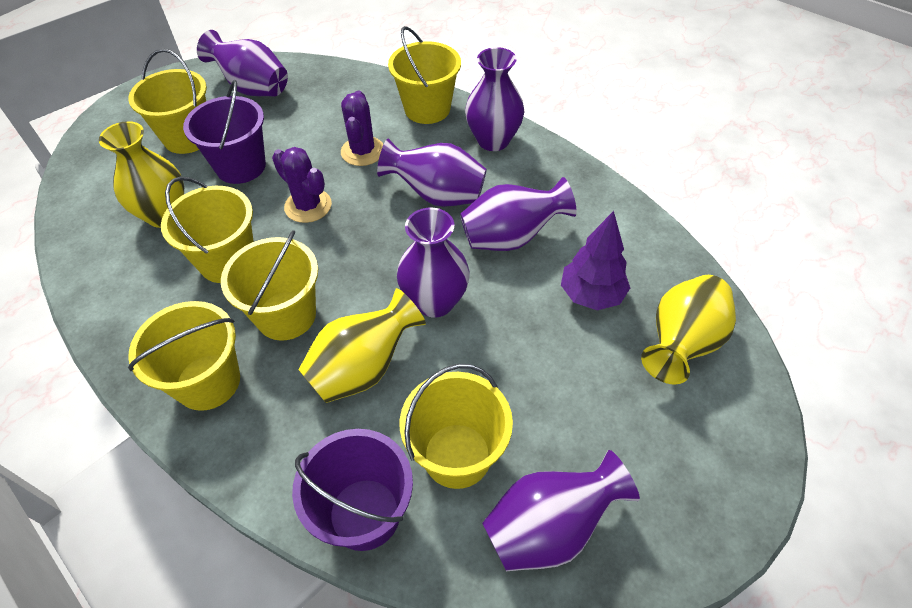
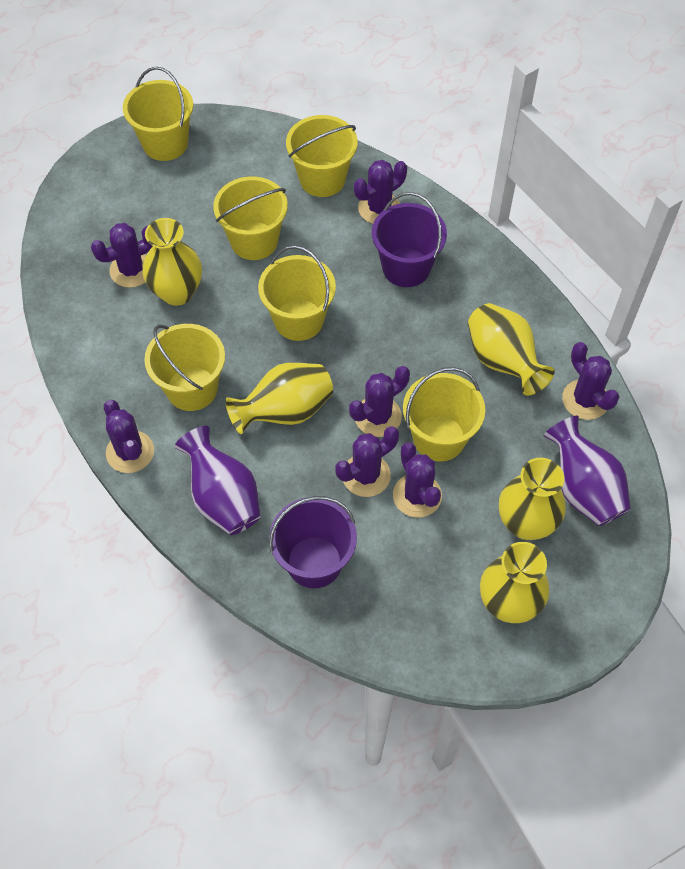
purple cactus: [272,147,332,223] [341,91,384,166] = 2 -> [91,223,153,288] [104,400,154,473] [335,426,399,497] [349,366,410,437] [354,160,407,224] [393,442,442,518] [562,342,620,420] = 7
purple tree: [561,211,630,310] = 1 -> none = 0
purple vase: [197,30,288,96] [377,138,487,207] [397,208,470,317] [460,177,577,251] [465,47,524,151] [482,450,640,571] = 6 -> [175,426,261,535] [543,416,631,526] = 2
yellow vase: [99,121,184,228] [298,288,426,403] [641,275,736,385] = 3 -> [143,218,202,306] [226,363,333,434] [468,303,555,396] [480,542,550,623] [499,458,566,540] = 5

